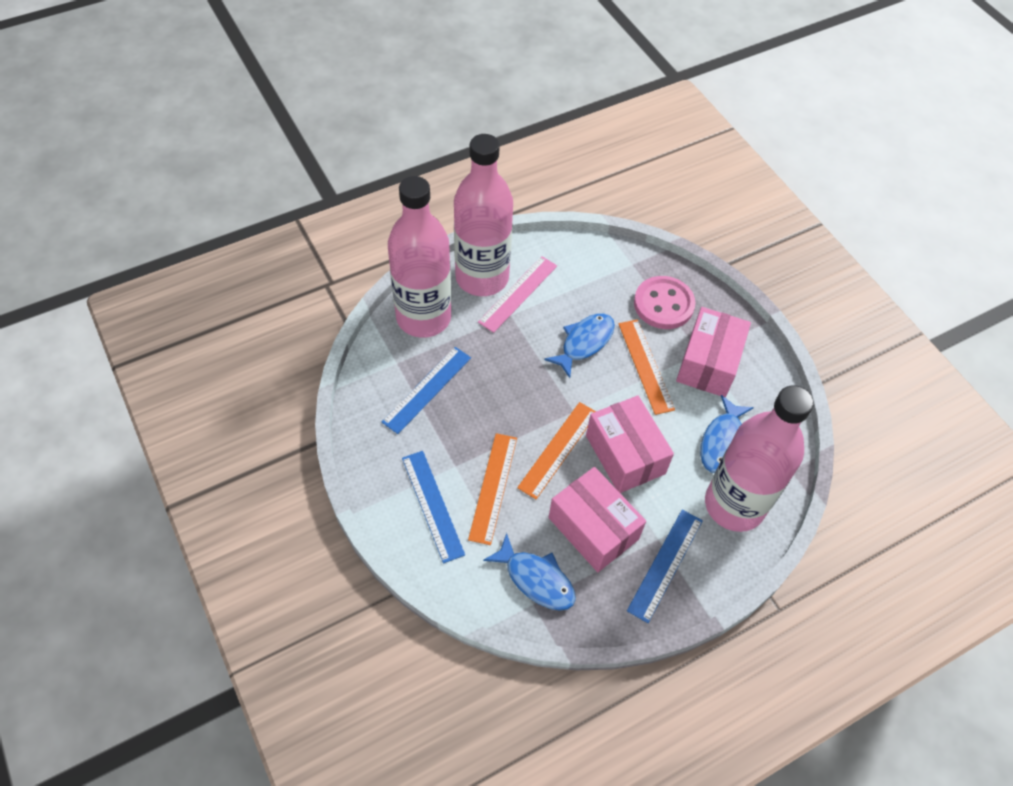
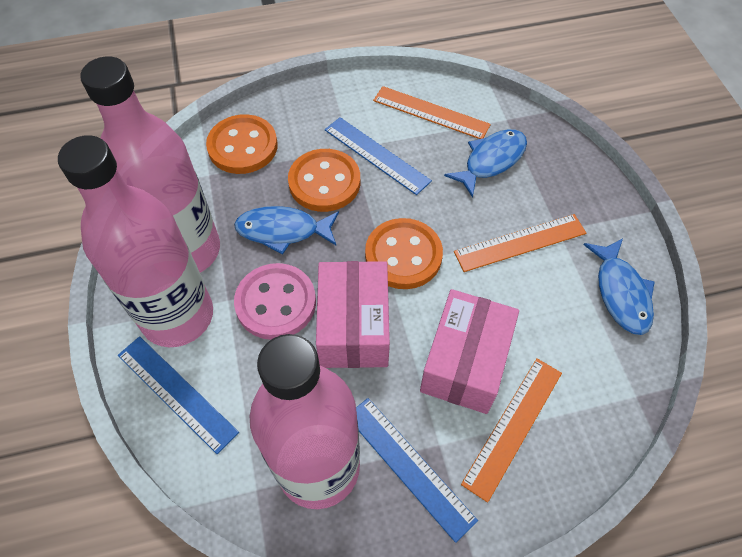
orange button: none = 0 -> [206,114,278,174] [288,149,360,212] [365,218,443,289] = 3
pink box: [548,467,646,572] [586,396,674,493] [676,307,751,397] = 3 -> [316,261,390,368] [420,289,519,414] = 2
pink ruler: [478,256,557,333] = 1 -> none = 0

